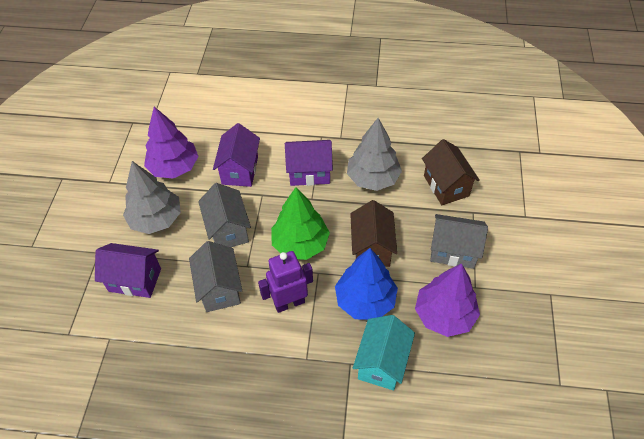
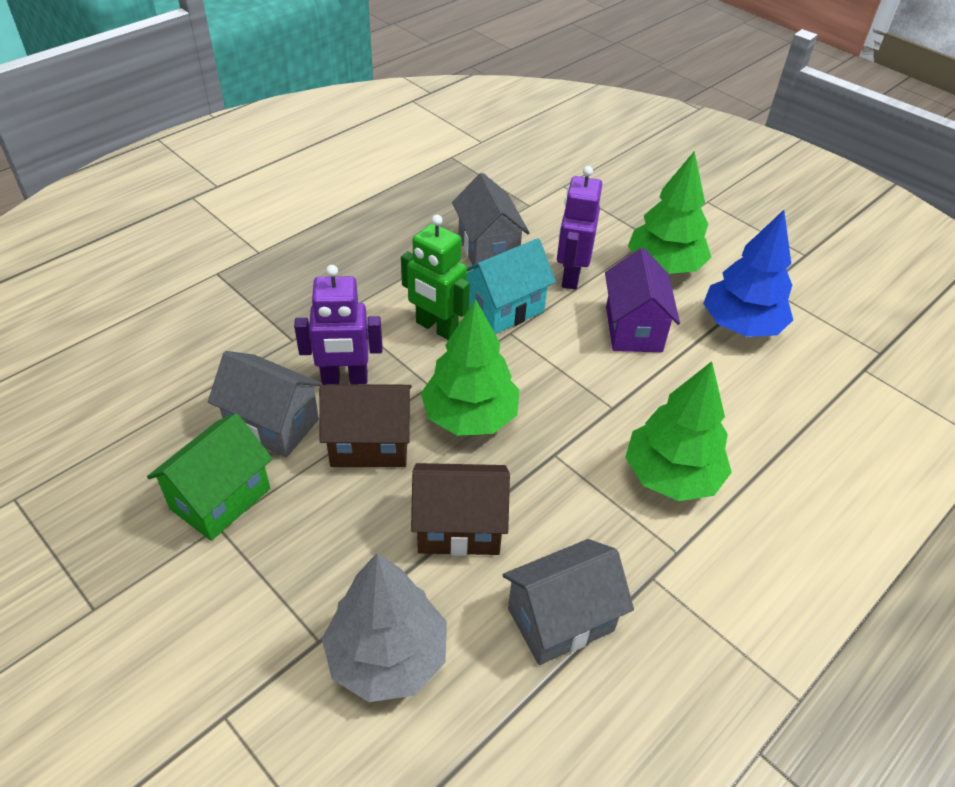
green house: none = 0 -> [147,413,272,541] = 1
green robot: none = 0 -> [401,215,470,340] = 1
green tree: [271,187,330,260] = 1 -> [421,299,519,436] [625,361,732,501] [628,151,711,274] = 3
grey tree: [123,161,181,234] [347,118,402,191] = 2 -> [322,553,447,702] = 1
purple house: [95,243,161,298] [213,123,260,187] [285,140,333,186] = 3 -> [605,248,680,352] = 1
purple robot: [258,251,313,313] = 1 -> [294,265,383,385] [557,166,602,290] = 2
purple tree: [144,107,199,179] [415,263,480,337] = 2 -> none = 0

